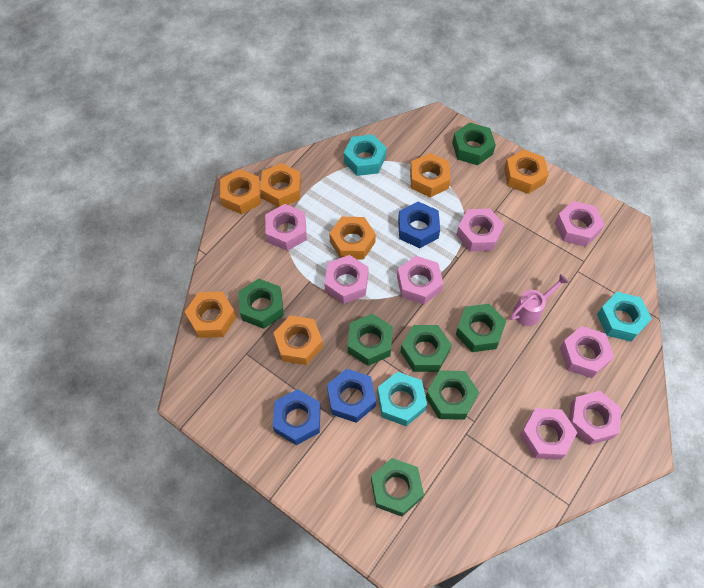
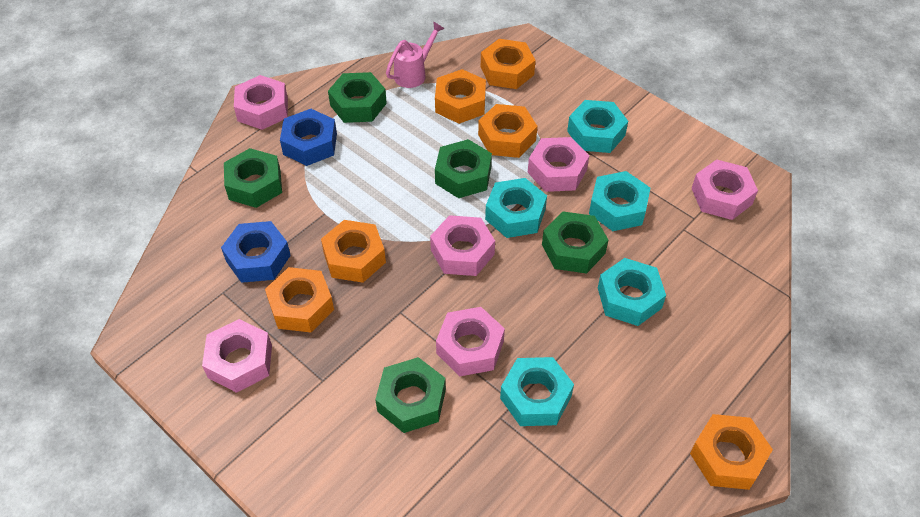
blue nut: [273,389,321,445] [327,369,376,423] [398,202,440,248] = 3 -> [221,221,291,283] [280,109,337,166] = 2
green nut: [238,278,284,329] [348,314,393,366] [371,458,424,517] [400,325,452,372] [426,370,479,420] [452,123,496,165] [456,304,506,352] = 7 -> [224,148,282,208] [328,72,387,123] [375,357,446,433] [435,139,492,198] [542,211,608,274] = 5
orange nut: [185,291,236,338] [220,169,261,214] [260,163,301,207] [273,316,323,365] [329,217,376,260] [410,153,451,197] [504,149,549,194] = 7 -> [265,267,334,332] [321,220,386,283] [435,69,486,124] [478,104,537,158] [481,39,536,89] [690,414,773,490] = 6
pink nut: [265,204,307,251] [324,255,369,304] [397,256,443,305] [456,208,504,252] [520,408,577,460] [555,201,605,247] [560,326,614,378] [569,391,622,445] = 8 -> [202,319,272,393] [234,75,288,130] [430,215,495,276] [436,307,505,377] [528,137,589,192] [691,159,758,220] = 6
turquoise nut: [344,134,387,176] [377,372,427,426] [597,292,652,342] = 3 -> [485,178,547,238] [500,357,574,426] [567,100,628,153] [589,171,650,231] [598,258,666,326] = 5

